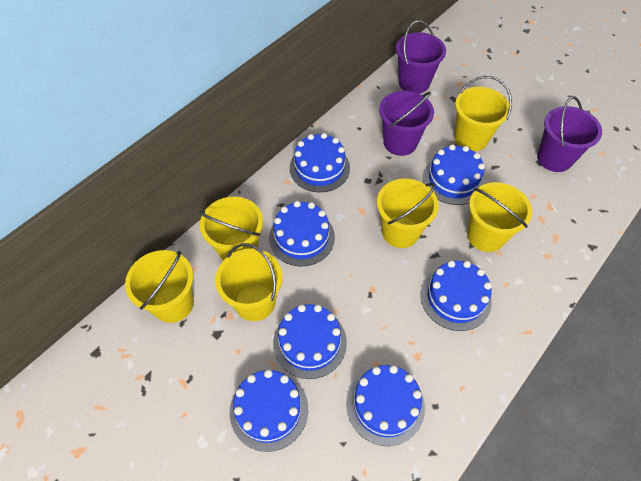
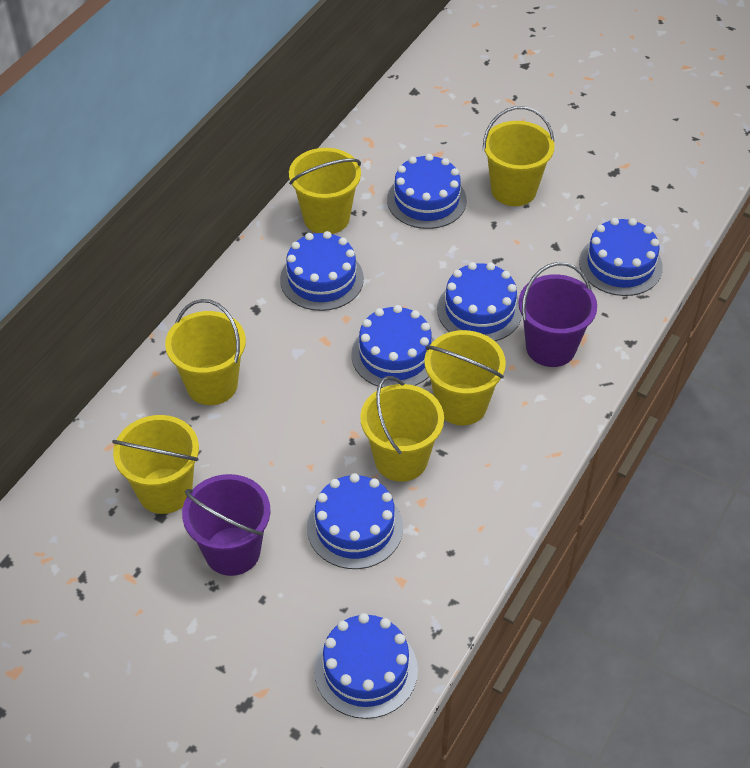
purple bucket: [379,91,434,156] [396,20,446,94] [537,96,602,172] = 3 -> [182,474,270,576] [518,262,597,367] = 2

